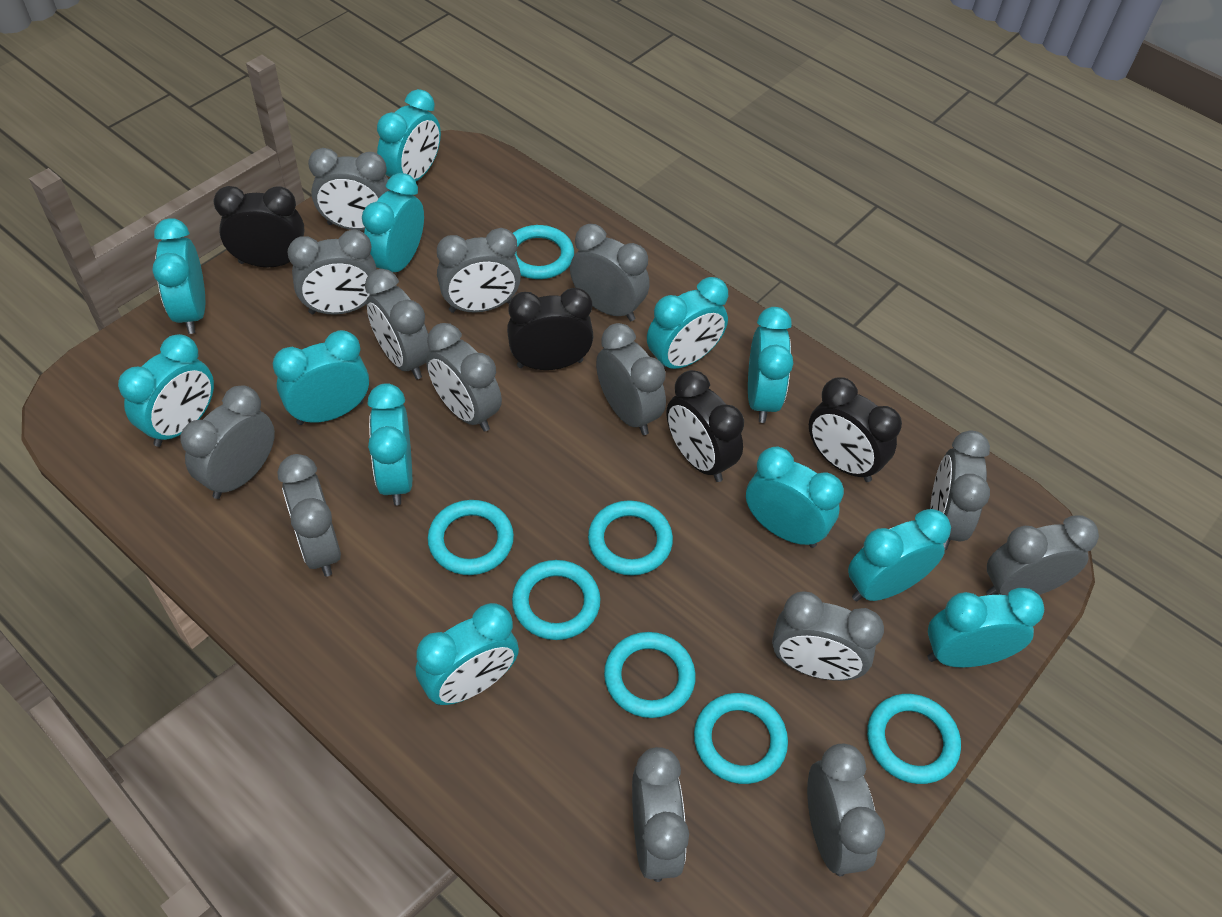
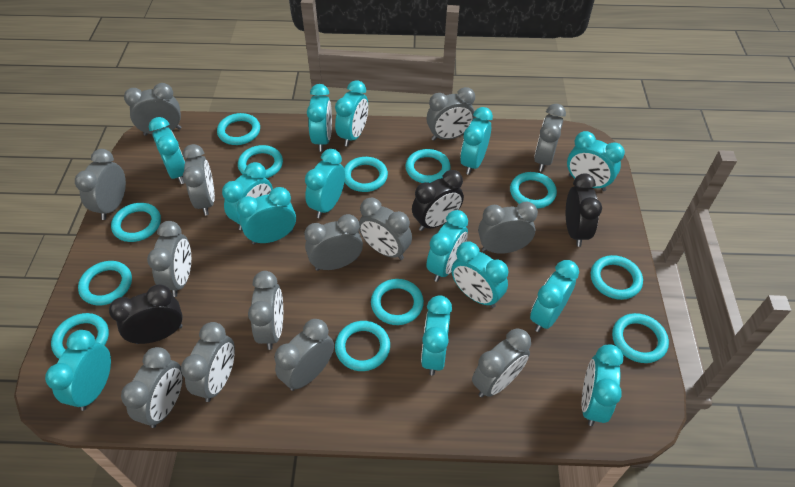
black clock: [214,186,305,267] [507,287,593,370] [666,370,744,482] [809,377,902,482] = 4 -> [109,284,183,344] [412,170,464,231] [566,174,602,247] = 3
turquoise clock: [118,334,214,447] [152,218,205,334] [273,330,369,425] [362,173,424,272] [367,383,412,505] [377,89,441,181] [416,603,519,705] [647,277,728,369] [746,447,844,548] [748,307,793,423] [848,509,951,601] [928,588,1044,668] = 12 -> [45,330,111,411] [149,117,185,184] [222,162,273,230] [237,187,296,245] [305,149,345,218] [307,84,332,152] [335,80,368,147] [421,295,452,375] [427,210,468,282] [451,242,508,308] [460,107,493,175] [530,260,579,332] [567,131,625,191] [582,344,623,426] = 14
turquoise ring: [428,500,514,575] [512,560,601,640] [513,225,574,279] [588,500,673,576] [604,632,696,718] [694,693,788,784] [867,694,961,784] = 7 -> [51,313,109,359] [78,261,132,305] [111,203,161,242] [217,113,260,145] [238,145,283,178] [335,321,390,371] [344,157,388,192] [371,279,424,325] [405,149,451,183] [510,172,557,209] [591,255,643,300] [612,313,669,363] = 12

